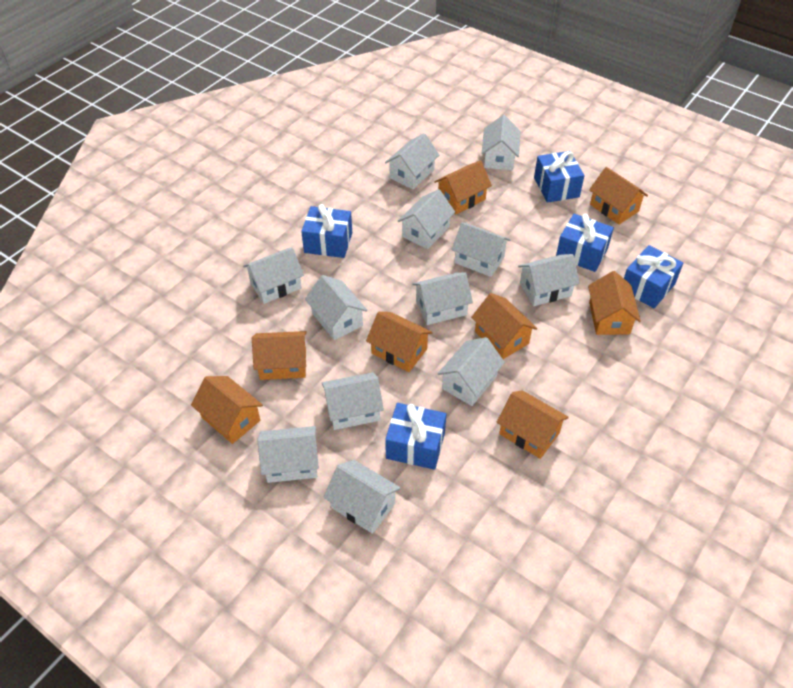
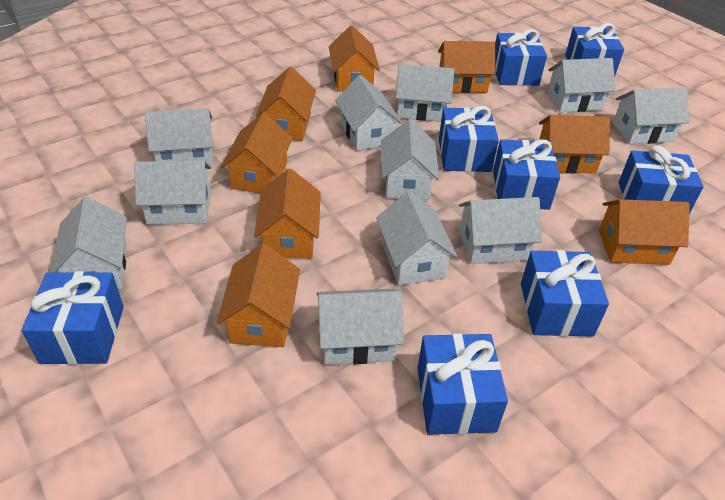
blue gift: [301,204,352,258] [385,403,446,470] [534,151,584,203] [556,214,614,272] [624,245,683,308] = 5 -> [22,271,124,365] [417,333,508,435] [439,106,499,172] [493,139,560,210] [495,29,547,86] [521,250,609,337] [565,23,624,78] [619,145,704,214] = 8
white house: [243,247,304,304] [257,426,319,483] [305,275,368,340] [322,372,384,430] [323,460,401,534] [385,133,439,189] [398,189,455,249] [412,272,473,325] [437,337,505,406] [451,222,510,277] [481,115,520,170] [518,254,580,306] = 12 -> [50,197,127,289] [134,161,211,225] [145,108,213,167] [317,289,404,365] [335,75,402,151] [376,191,458,286] [381,119,439,200] [396,64,454,122] [459,197,542,264] [547,58,615,112] [613,87,689,144] = 11

